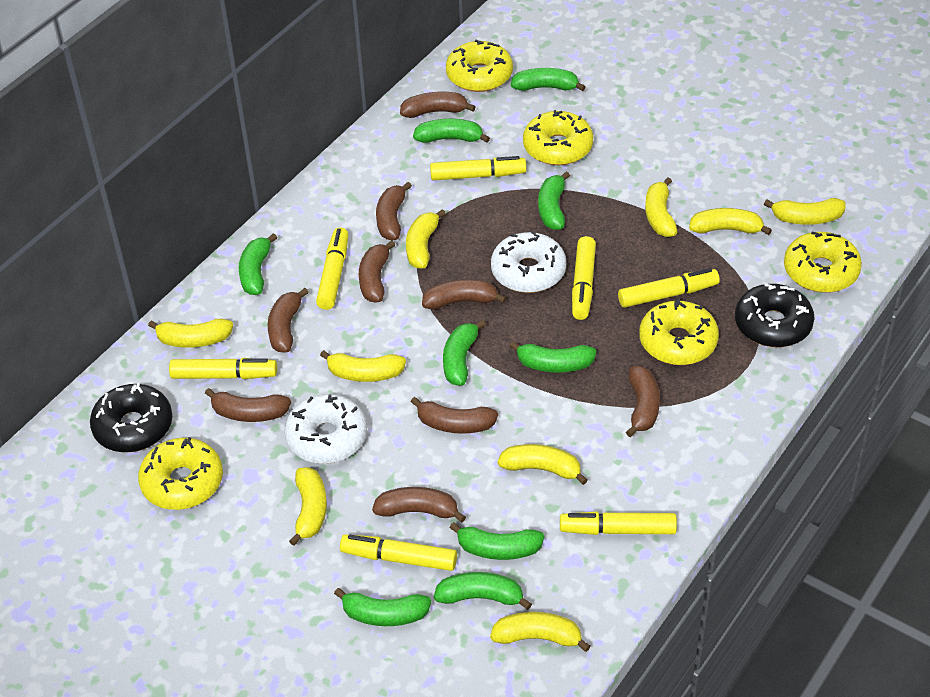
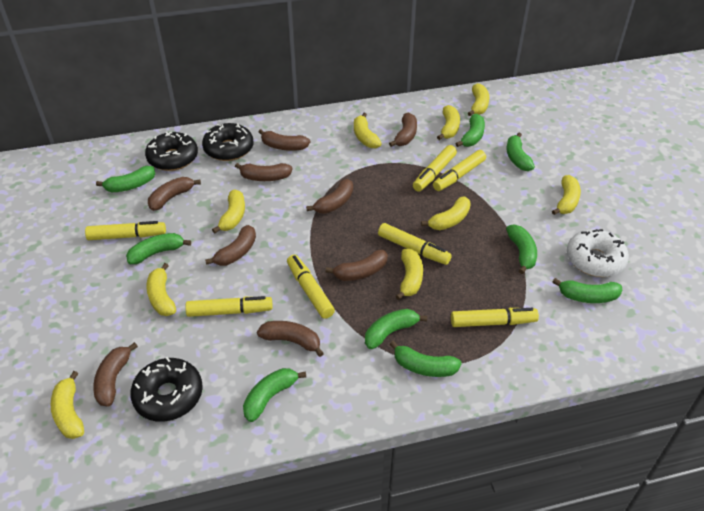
black donut: [90,383,172,452] [735,283,815,347] = 2 -> [130,357,203,422] [145,132,198,171] [202,123,254,161] = 3
white donut: [285,394,367,464] [491,231,566,293] = 2 -> [567,229,629,277] = 1
yellow donut: [138,437,223,510] [446,40,513,92] [523,110,593,165] [639,299,719,365] [784,232,862,293] = 5 -> none = 0

